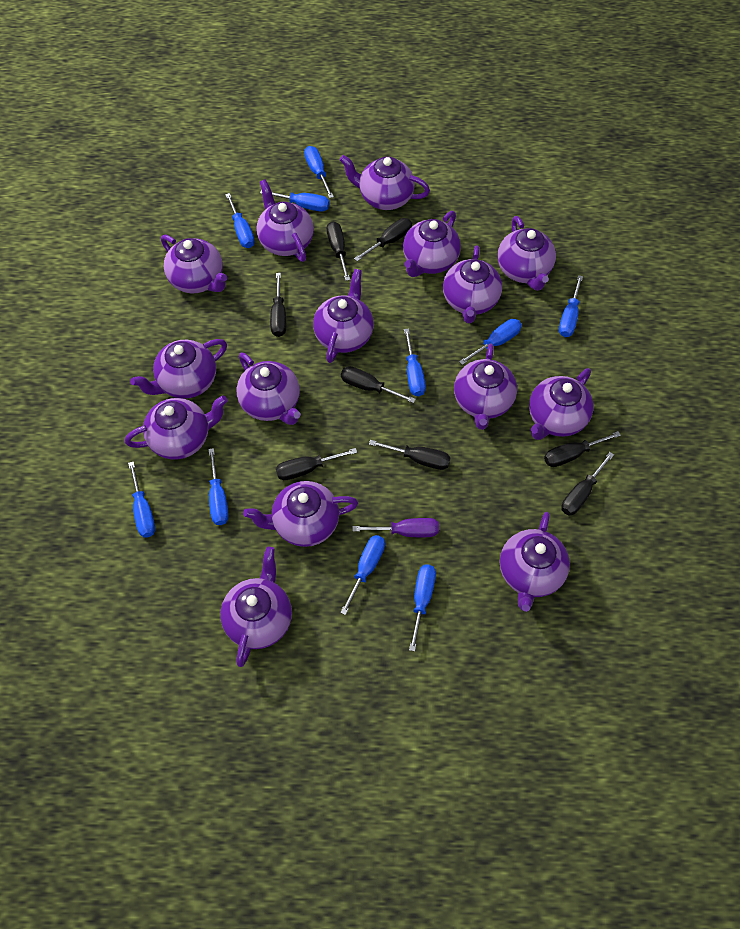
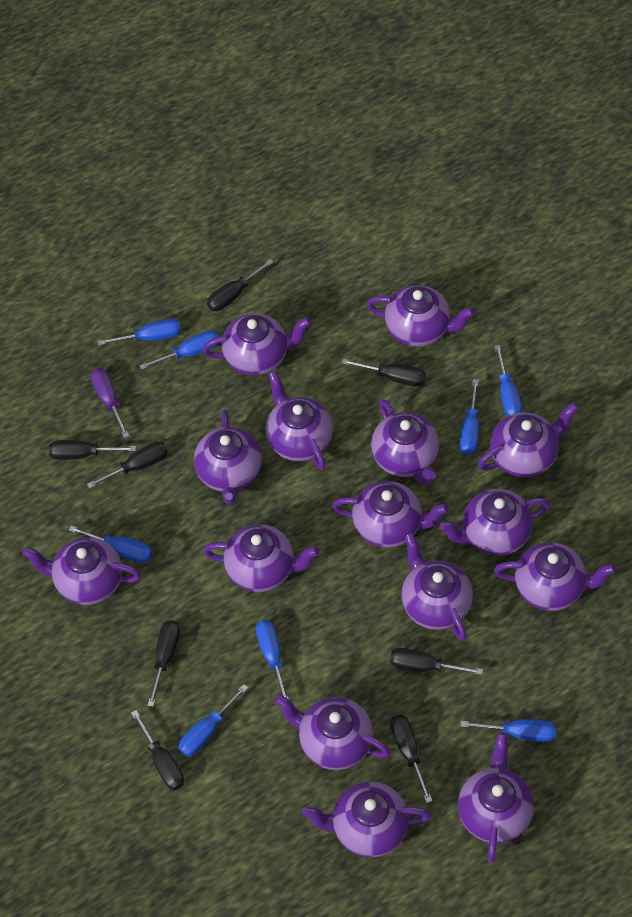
blue screwdriver: [128,461,155,538] [208,448,229,525] [225,193,255,248] [260,190,330,212] [304,146,334,198] [340,535,385,615] [404,329,426,396] [409,565,436,651] [459,319,522,365] [559,275,583,337] = 10 -> [69,525,152,563] [98,319,181,345] [139,330,219,370] [178,684,248,757] [256,620,289,699] [460,379,479,455] [461,719,556,742] [494,345,522,416] = 8

